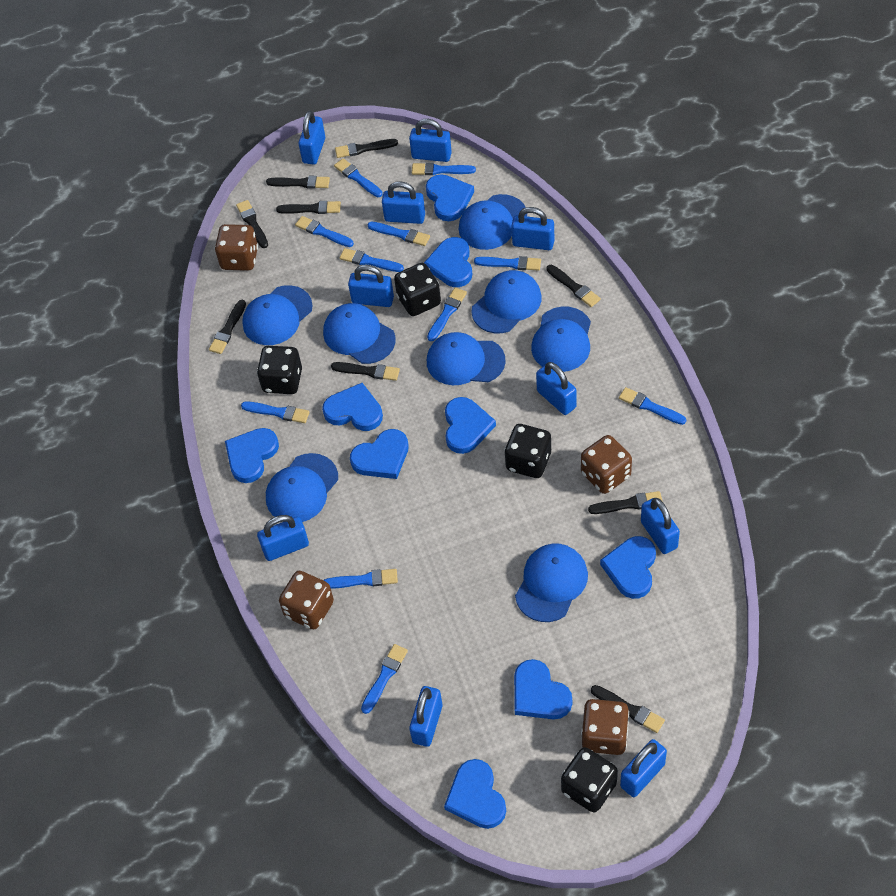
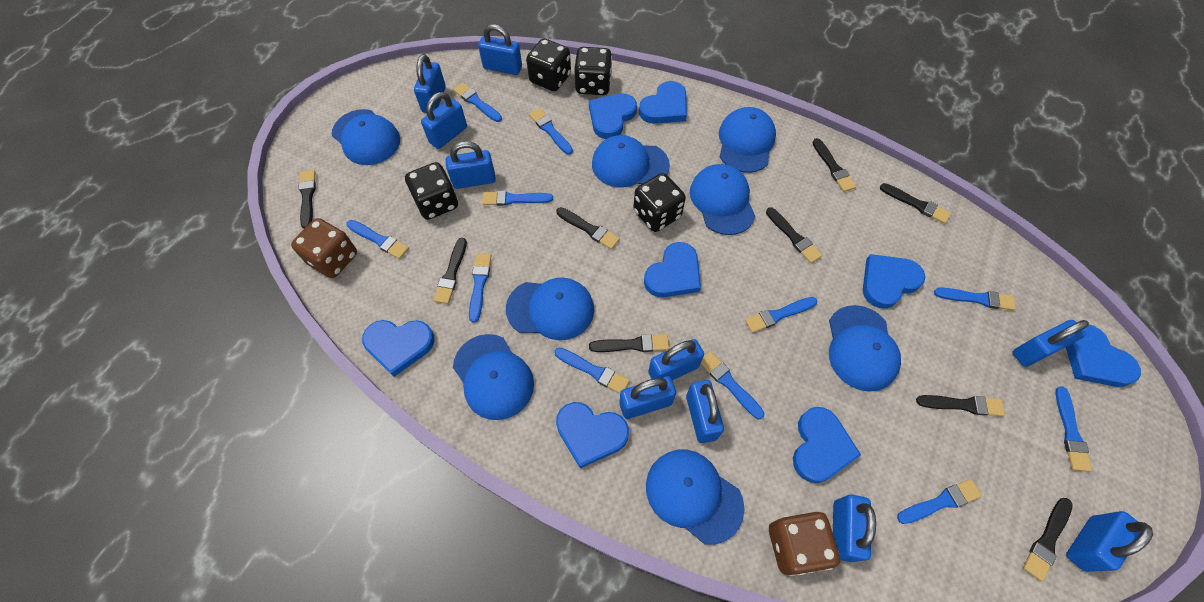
blue heart: [225,428,279,483] [322,383,383,431] [350,429,409,479] [424,237,472,287] [426,174,474,221] [444,759,506,829] [445,397,496,454] [514,659,572,719] [600,536,656,599] = 9 -> [362,320,435,377] [556,402,629,468] [589,93,637,139] [639,81,687,124] [644,242,701,297] [793,407,861,483] [863,254,925,309] [1066,325,1141,387] = 8
brown dice: [215,224,258,271] [279,571,334,629] [581,435,632,494] [581,699,629,755] = 4 -> [291,218,357,278] [769,512,840,576] = 2

